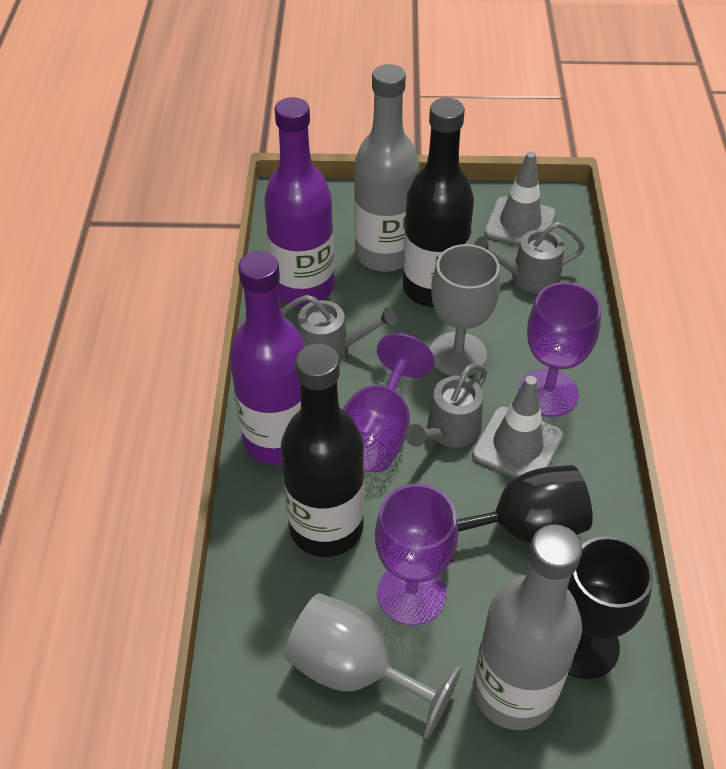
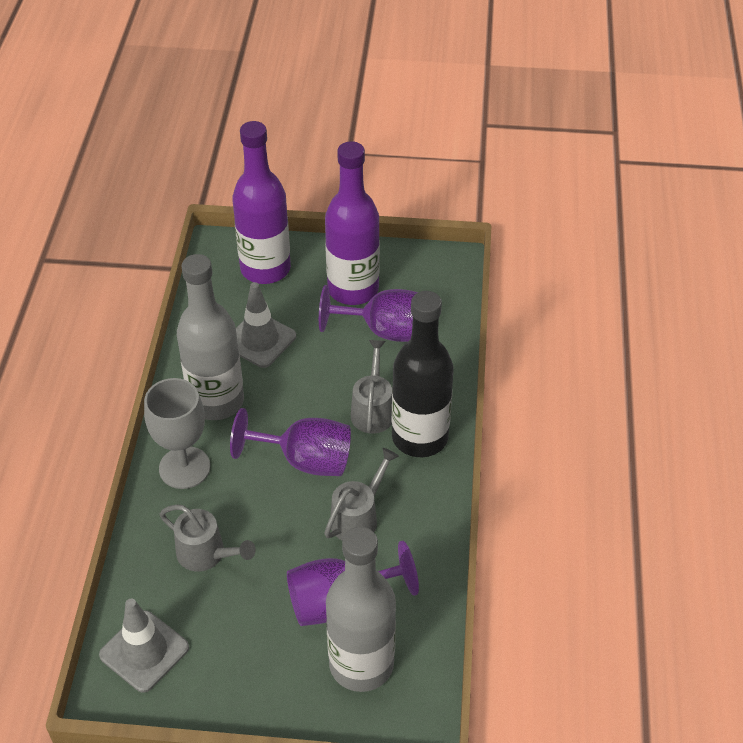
black bottle: [280,344,364,557] [403,98,474,307] = 2 -> [392,291,454,457] = 1
black goblet: [451,465,593,563] [567,536,653,679] = 2 -> none = 0
grey goblet: [284,593,462,739] [430,244,500,376] = 2 -> [144,378,210,489] = 1

